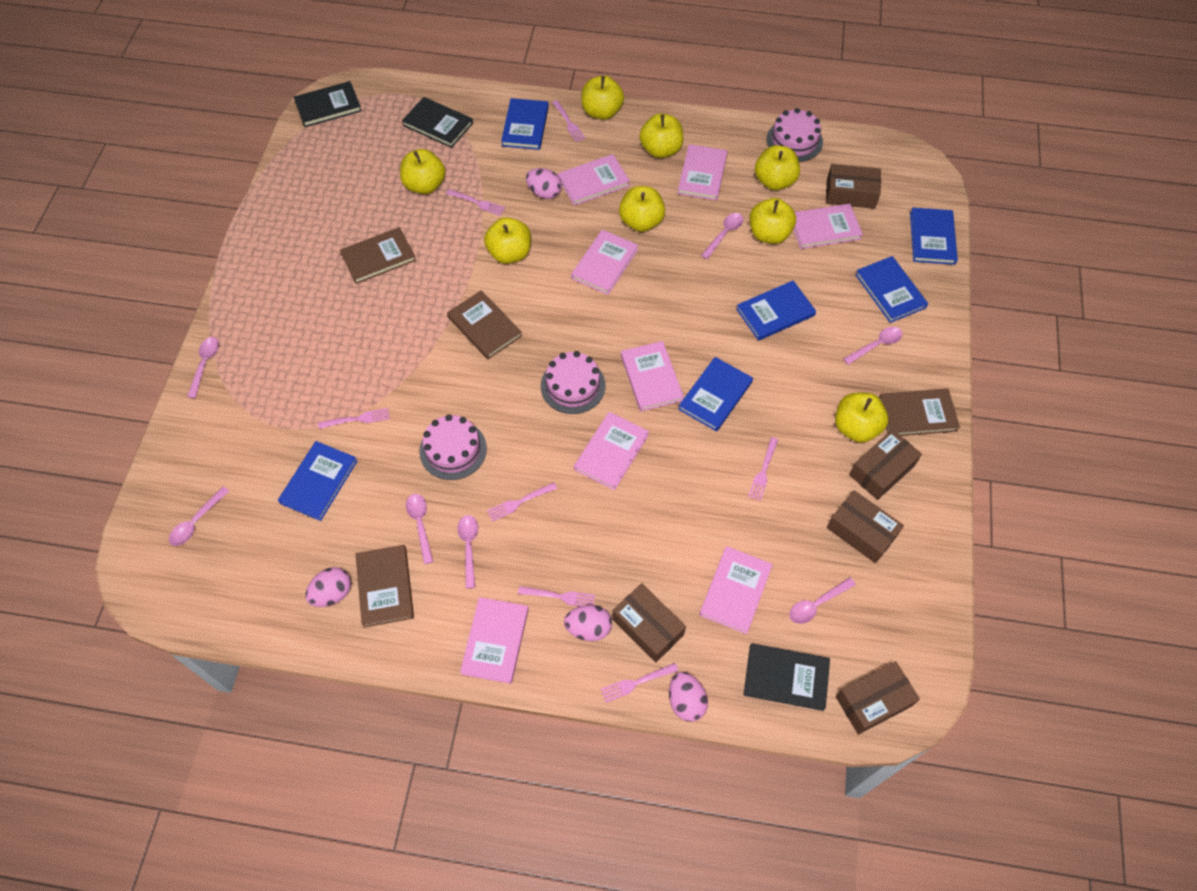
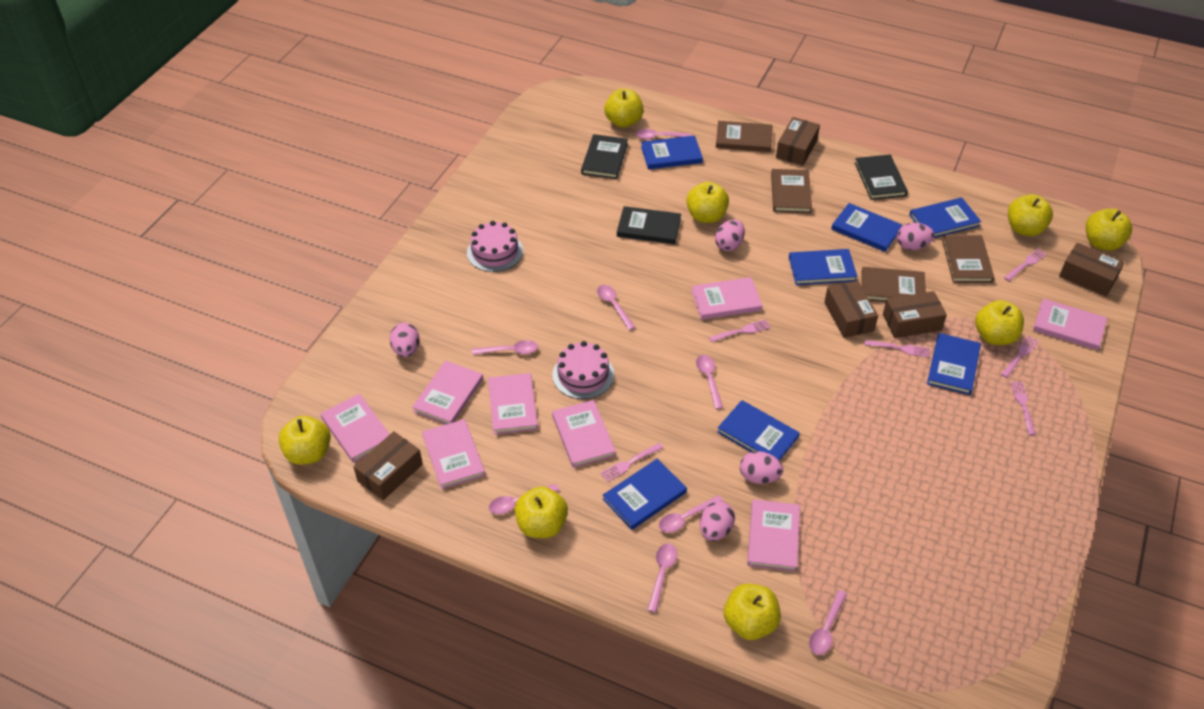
blue book: [278,441,357,521] [501,98,549,150] [678,357,753,431] [736,281,816,341] [855,256,928,323] [910,207,958,265] = 6 -> [603,459,687,530] [641,135,703,170] [717,400,799,461] [789,249,858,285] [831,203,902,252] [909,197,981,238] [927,333,981,395] = 7
pink cake: [419,414,487,480] [541,351,606,414] [767,108,823,162] = 3 -> [467,221,523,272] [552,341,614,399] = 2
pink egg: [306,567,351,607] [526,168,562,199] [564,605,612,641] [669,672,708,722] = 4 -> [390,323,420,357] [700,501,735,541] [715,219,745,251] [740,451,783,484] [897,223,934,250] = 5
pink fork: [318,408,390,429] [446,189,505,216] [487,482,557,522] [518,586,595,606] [552,100,586,142] [600,663,678,703] [748,437,778,501] = 7 -> [600,443,663,482] [709,319,770,342] [864,340,930,357] [1001,335,1039,378] [1004,248,1047,281] [1010,382,1036,435] = 6
pink spoon: [169,486,229,546] [187,337,219,398] [406,494,433,564] [457,515,478,589] [701,213,743,259] [789,577,856,624] [843,327,903,365] = 7 -> [472,340,538,355] [489,484,559,514] [597,285,635,330] [636,129,692,139] [647,544,677,612] [659,495,724,533] [696,355,723,409] [809,590,847,655] = 8

